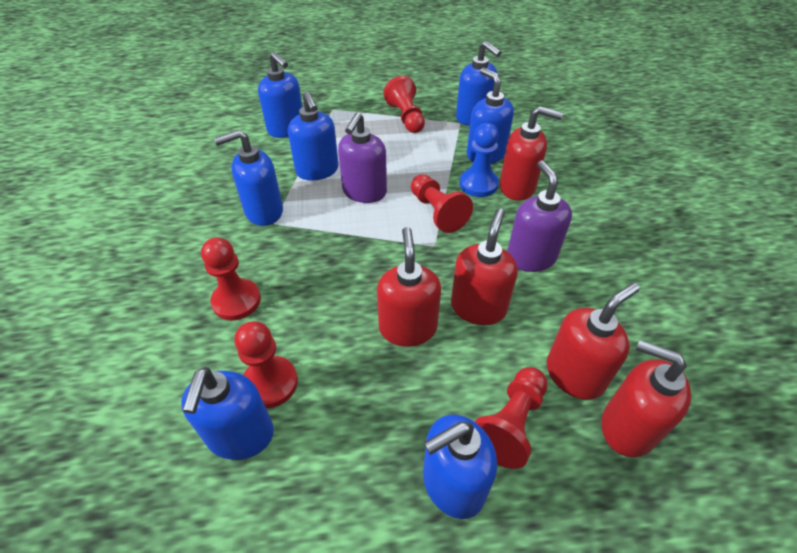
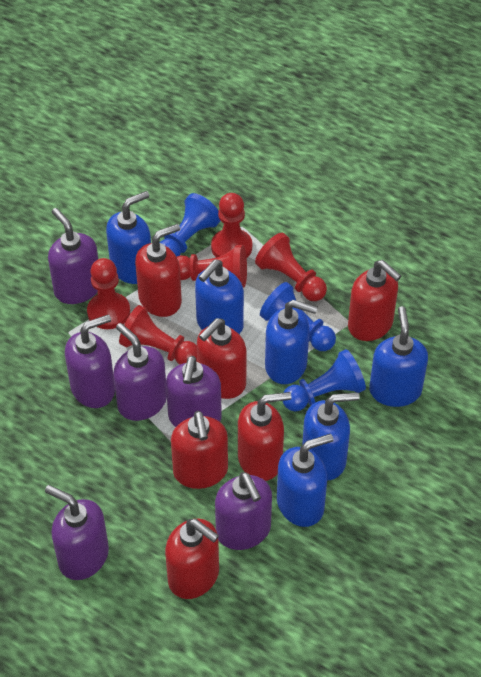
blue pawn: [460,123,499,197] = 1 -> [160,193,221,256] [260,282,336,351] [283,349,366,412] = 3
blue soap dispenser: [181,367,274,460] [214,130,283,226] [258,52,302,138] [288,91,339,181] [423,415,497,519] [456,41,501,126] [467,68,514,164] = 7 -> [106,191,151,284] [195,259,244,334] [265,300,318,384] [277,434,334,527] [302,392,360,480] [369,306,428,407] = 6
purple soap dispenser: [338,112,387,203] [507,160,572,272] = 2 -> [45,485,109,580] [48,208,98,304] [65,314,115,408] [113,323,167,421] [166,356,222,427] [215,472,272,550] = 6
red soap dispenser: [377,227,441,346] [451,209,518,325] [500,106,563,201] [547,283,640,400] [602,340,691,457] = 5 -> [135,224,182,317] [165,519,219,599] [171,411,228,489] [197,318,247,399] [238,392,292,481] [348,260,401,341] = 6

